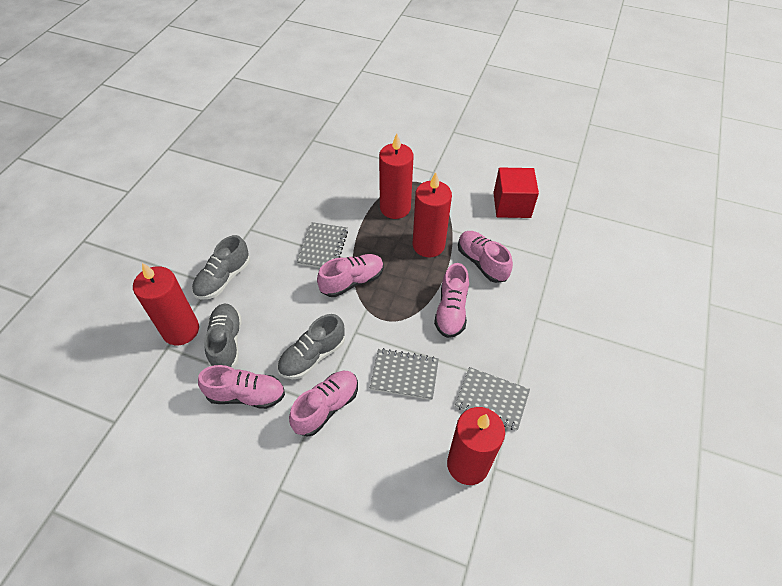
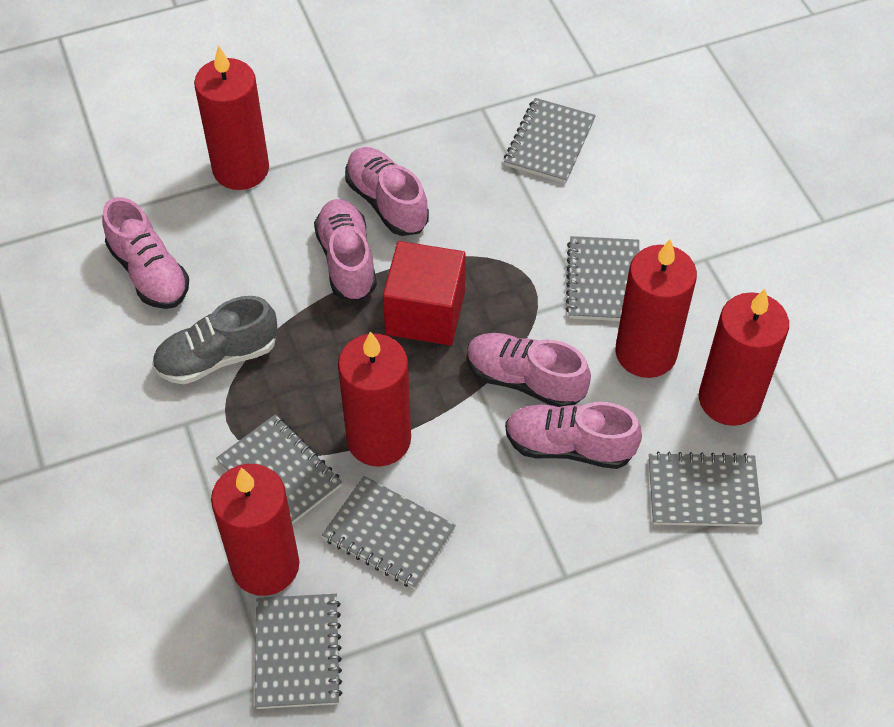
grey notebook: [297,222,348,268] [370,348,439,400] [455,367,530,430] = 3 -> [216,414,342,524] [255,594,342,709] [322,476,456,589] [504,98,596,183] [566,236,639,321] [649,452,762,527] = 6
grey shoe: [192,235,250,300] [204,304,242,368] [277,314,345,379] = 3 -> [152,296,277,384] = 1
red candle: [133,263,199,345] [379,133,414,219] [413,172,452,257] [447,407,505,485] = 4 -> [194,45,269,190] [211,464,299,596] [338,331,411,467] [615,239,697,378] [699,289,789,426] = 5

